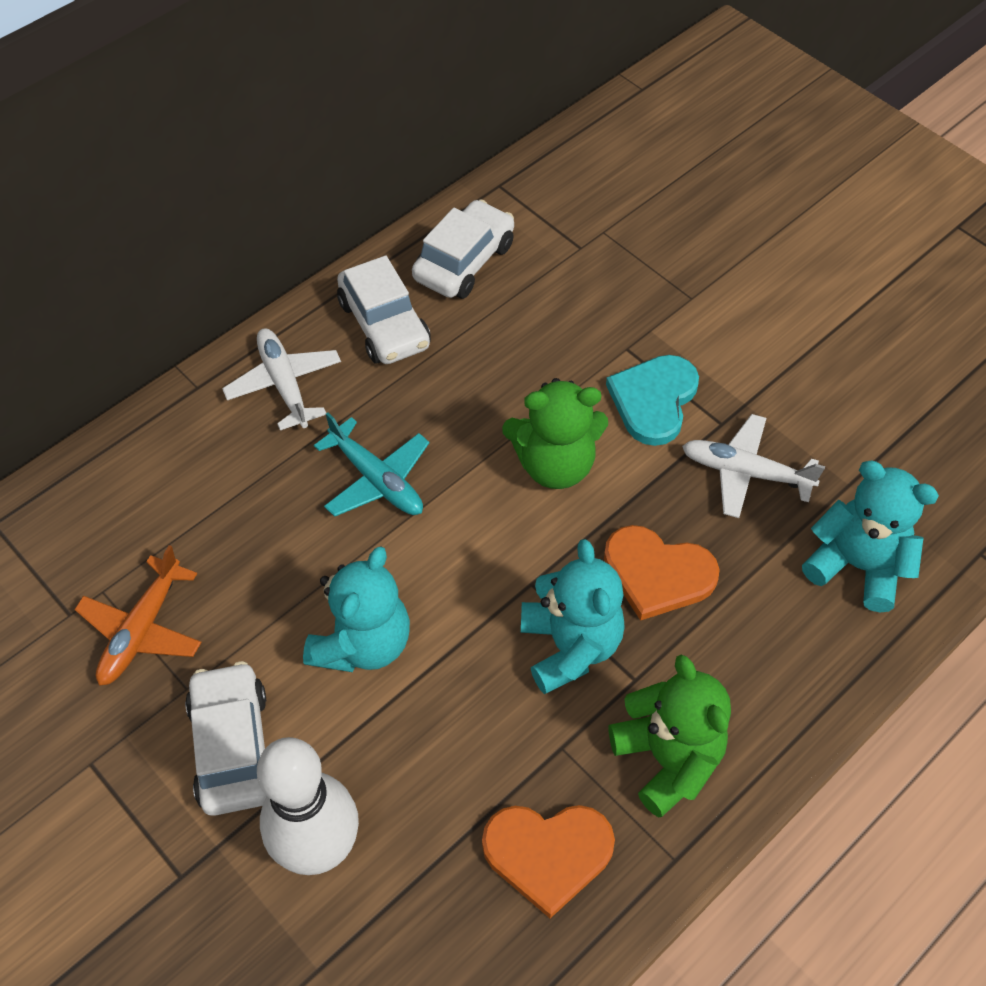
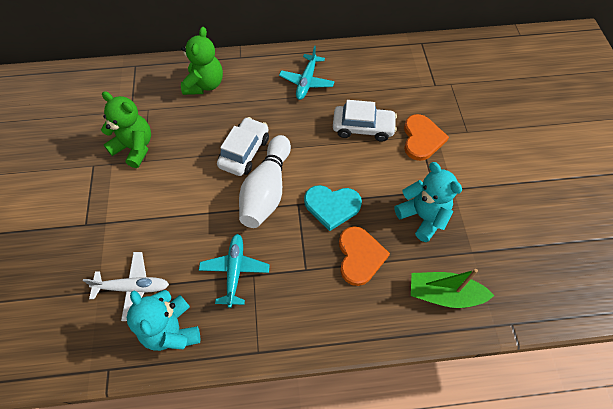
green boat: none = 0 -> [411,269,494,308] = 1
orange plane: [74,545,202,686] = 1 -> none = 0
turquoise plane: [314,412,429,517] = 1 -> [199,234,270,308] [279,46,334,100] = 2
turquoise teddy bear: [303,546,410,672] [521,539,625,694] [802,461,939,612] = 3 -> [127,290,200,351] [394,162,462,242] = 2
white car: [185,661,267,816] [337,256,431,364] [412,199,514,299] = 3 -> [217,117,269,176] [333,100,397,142] = 2
white plane: [222,328,341,430] [682,414,825,518] = 2 -> [83,252,169,321] = 1

